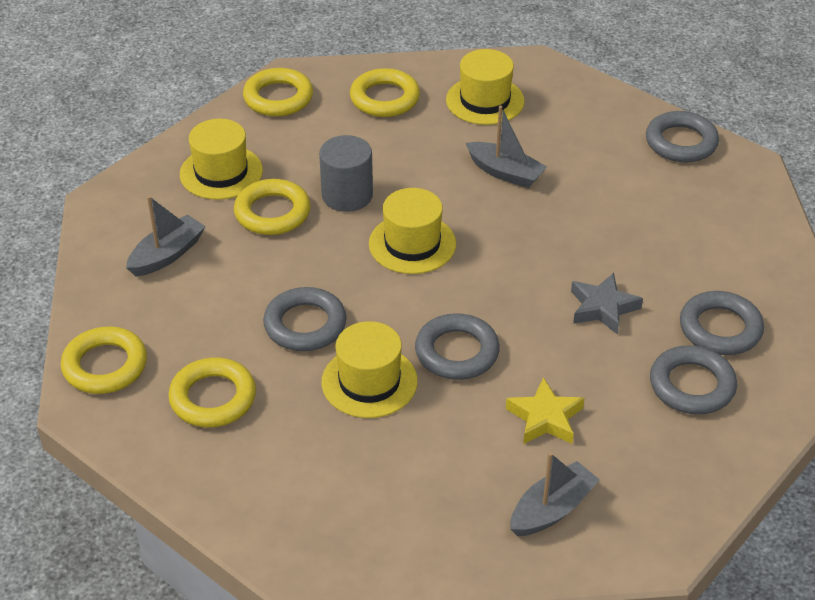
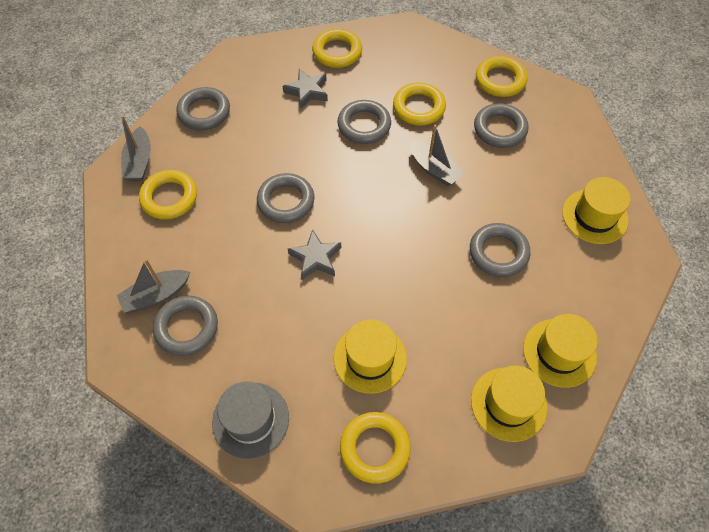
grey cylinder: [319,135,373,212] = 1 -> none = 0
grey hat: none = 0 -> [212,381,289,459] = 1
grey ring: [263,287,347,351] [415,313,500,380] [646,111,719,162] [650,345,737,415] [680,291,764,355] = 5 -> [153,296,218,356] [176,87,230,130] [257,173,314,223] [337,100,391,144] [470,223,530,277] [474,103,528,148] = 6
grey star: [571,273,643,335] = 1 -> [283,69,328,109] [288,229,341,280] = 2
yellow star: [506,377,585,444] = 1 -> none = 0

